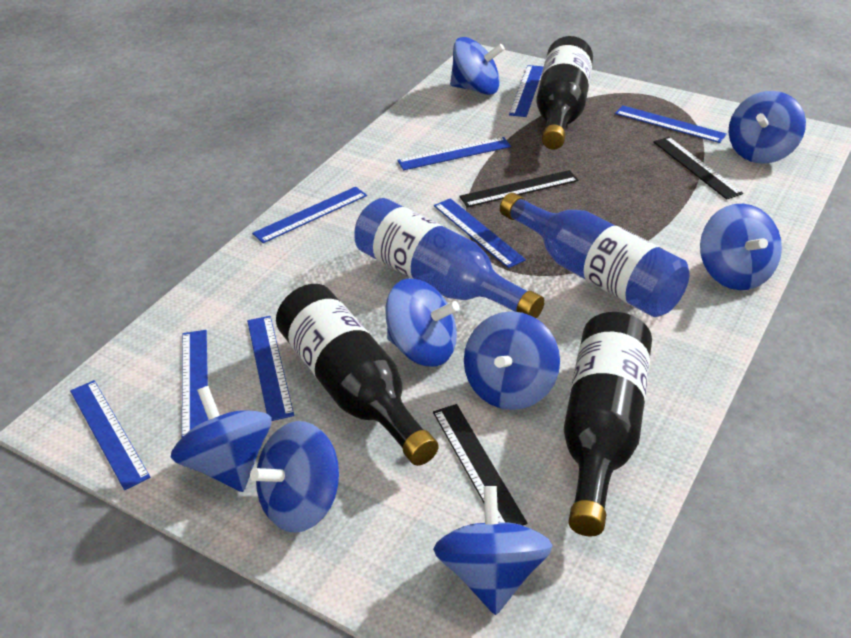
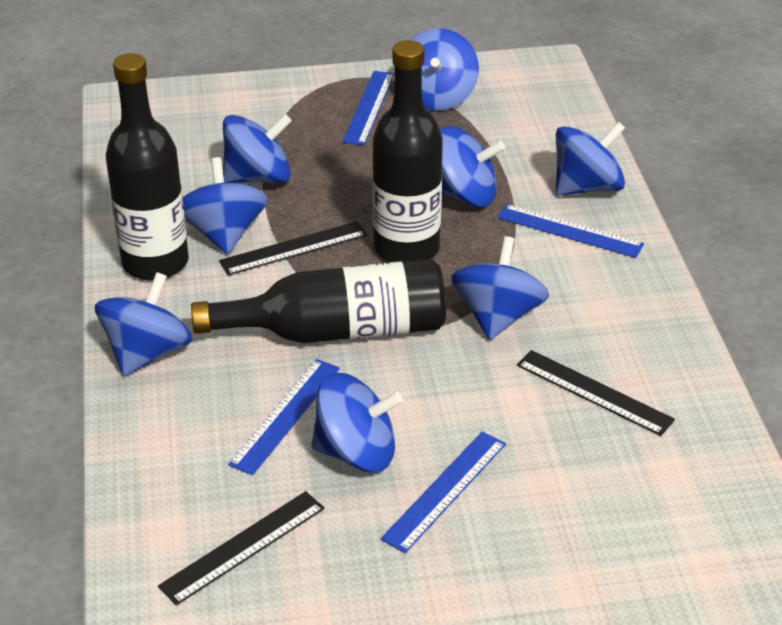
blue bottle: [354,198,545,319] [500,193,689,317] = 2 -> none = 0
blue ruler: [70,380,151,490] [182,330,208,437] [247,316,294,421] [252,187,367,243] [397,137,511,170] [434,198,526,268] [509,65,544,117] [615,105,727,143] = 8 -> [228,359,340,475] [342,71,394,145] [381,432,506,553] [497,204,644,258] = 4

